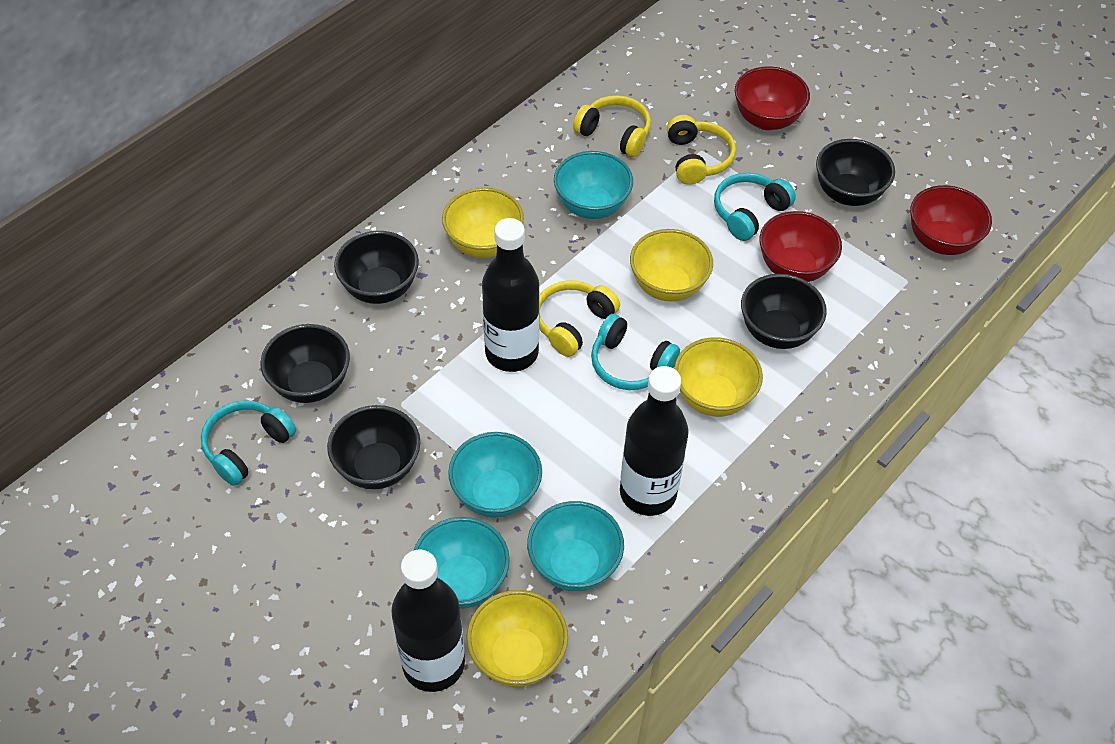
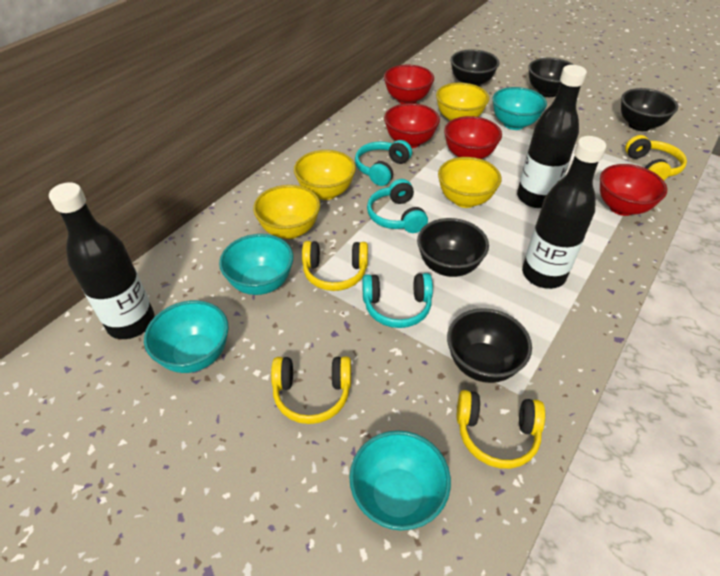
red bowl: [735,66,810,130] [760,211,842,282] [910,185,992,255] = 3 -> [384,65,434,104] [384,103,440,148] [444,116,502,159] [600,164,667,216] = 4
yellow headphones: [539,280,620,357] [573,95,651,157] [667,115,736,185] = 3 -> [271,356,351,424] [302,241,368,291] [457,390,545,469] [625,135,687,180] = 4

